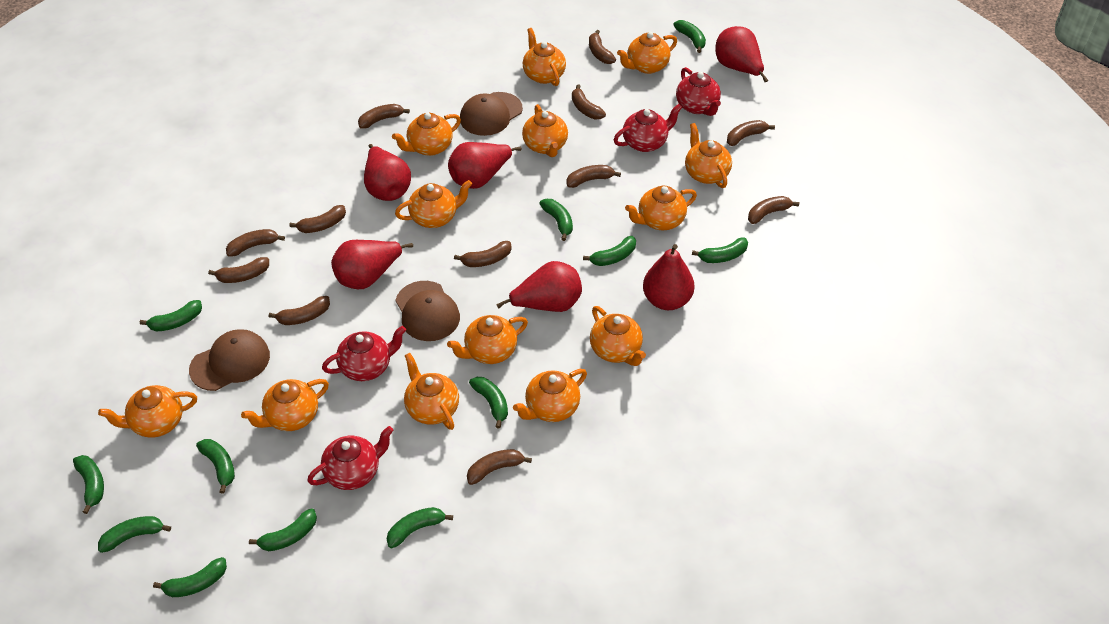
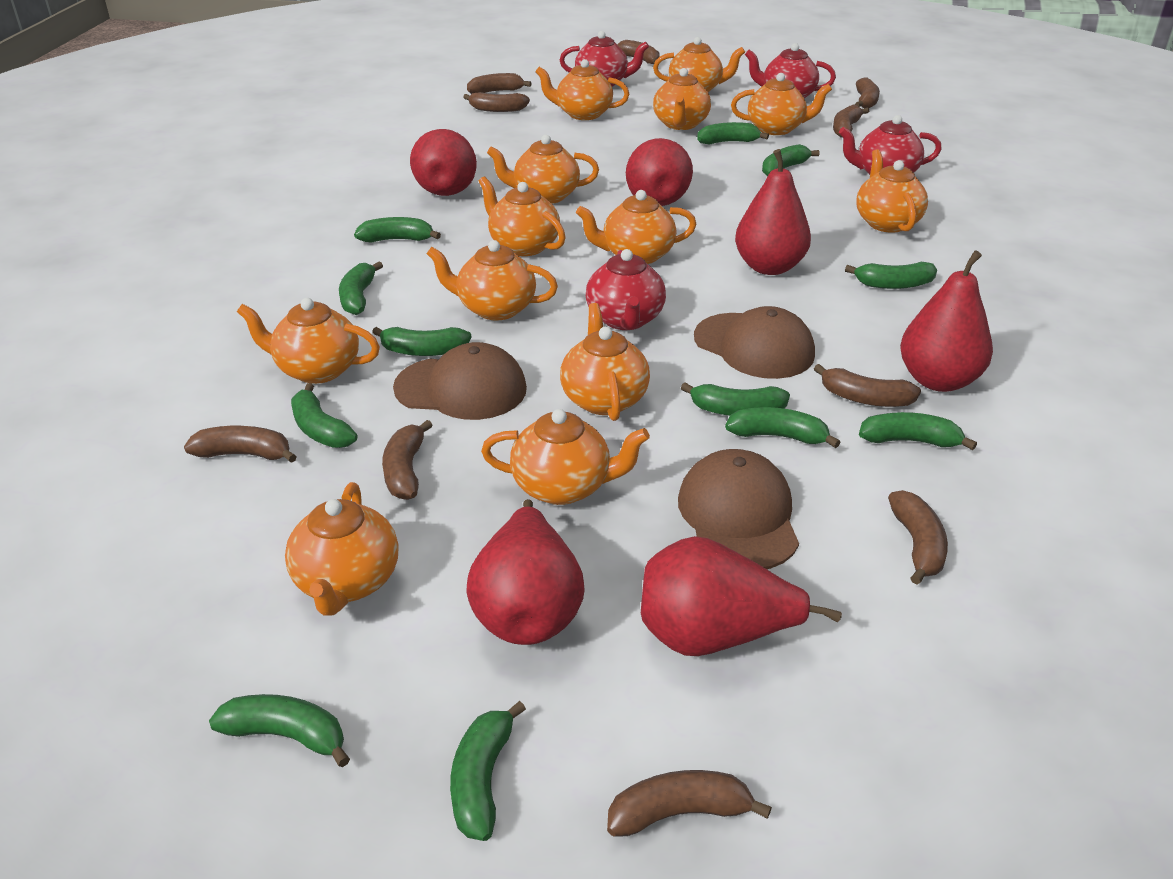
brown banana: [208,257,269,283] [226,229,285,257] [269,296,330,325] [289,205,346,233] [358,104,410,128] [454,241,512,267] [467,449,532,485] [566,165,621,188] [572,84,606,119] [589,30,616,64] [727,120,775,146] [748,196,799,224] = 12 -> [184,426,297,463] [382,420,433,500] [463,92,530,112] [467,73,532,94] [607,770,772,837] [617,40,660,64] [814,364,921,407] [833,105,869,138] [855,77,880,108] [888,490,948,585] = 10

